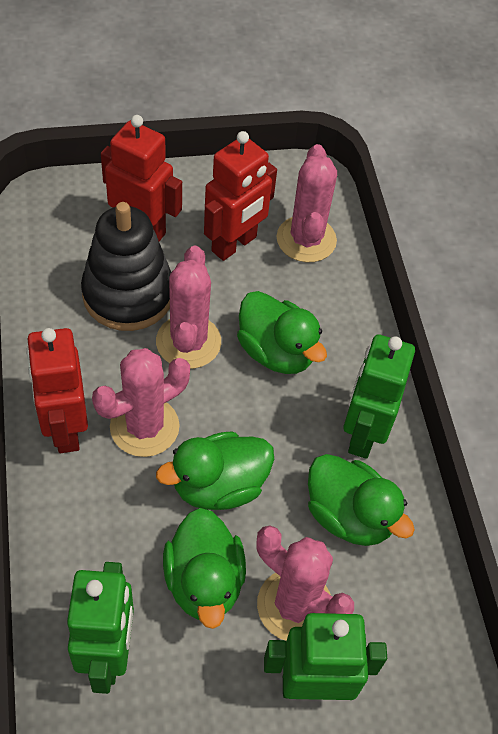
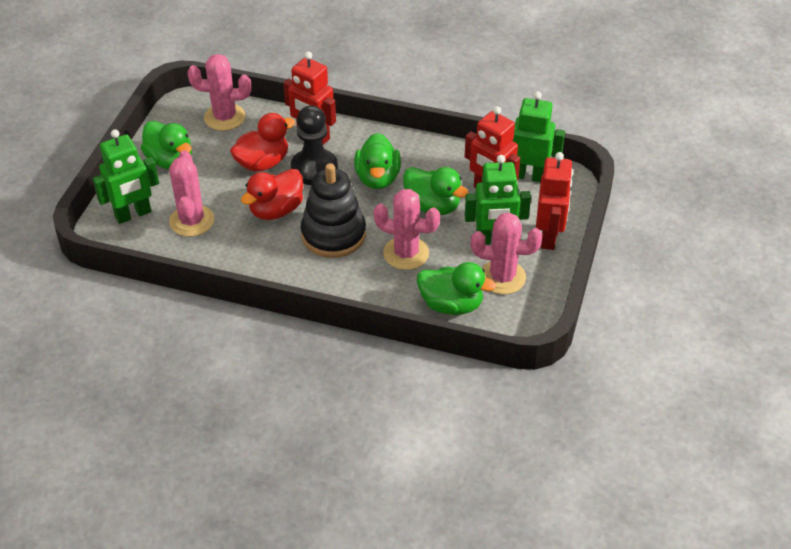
black pawn: none = 0 -> [291,105,338,185] = 1
red duck: none = 0 -> [230,113,295,172] [241,169,303,220] = 2

